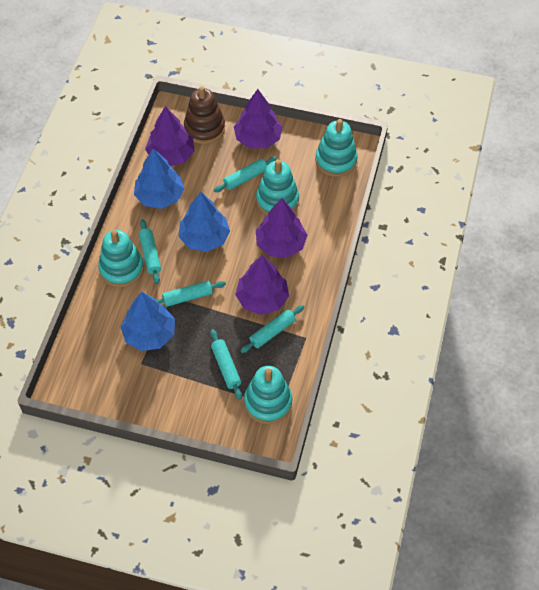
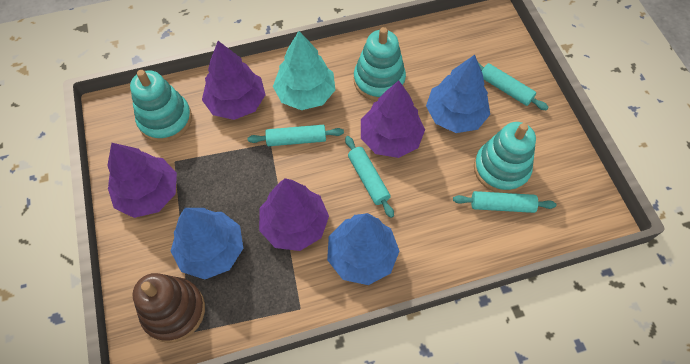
turquoise rolling pin: [139,219,161,284] [156,281,226,307] [210,329,242,400] [214,157,277,192] [241,305,304,353] = 5 -> [247,125,344,146] [345,136,394,218] [453,191,556,213] [478,62,549,111] = 4
turquoise stacking toy: [98,230,144,287] [244,366,292,424] [256,160,299,215] [315,119,358,177] = 4 -> [130,70,192,142] [354,27,406,101] [474,122,536,193] = 3
turquoise tree: none = 0 -> [273,31,335,110] = 1

